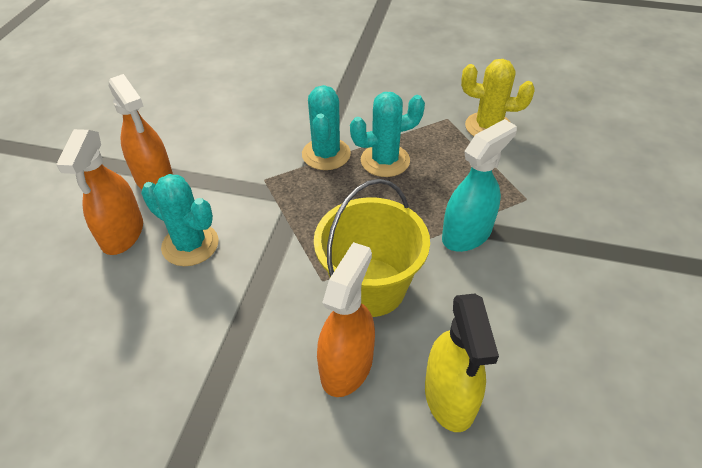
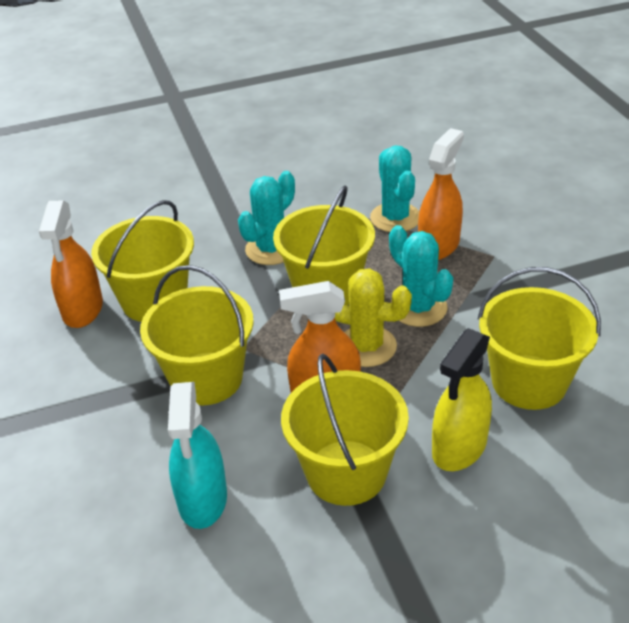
yellow bucket: [314,179,430,317] = 1 -> [91,200,194,322] [140,265,254,405] [273,185,375,305] [281,354,409,506] [478,267,601,410] = 5

